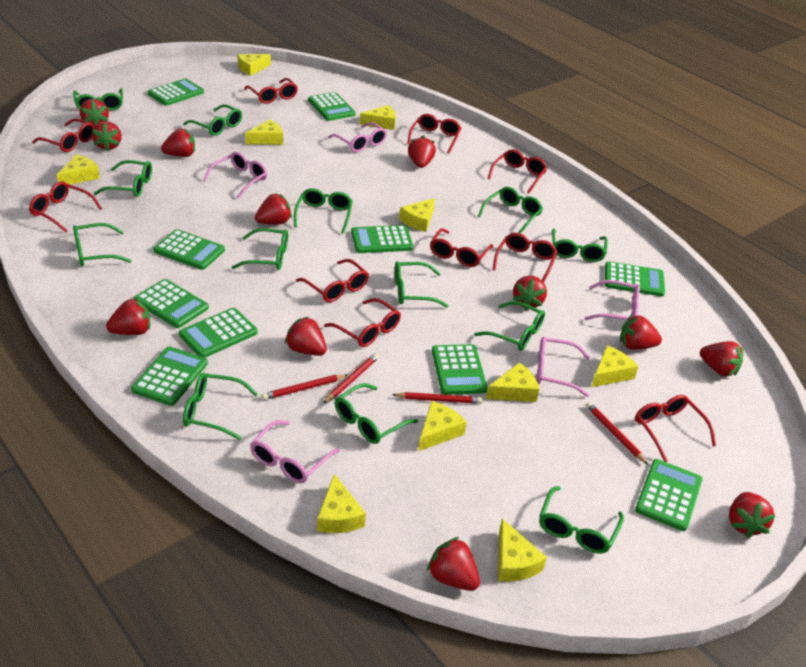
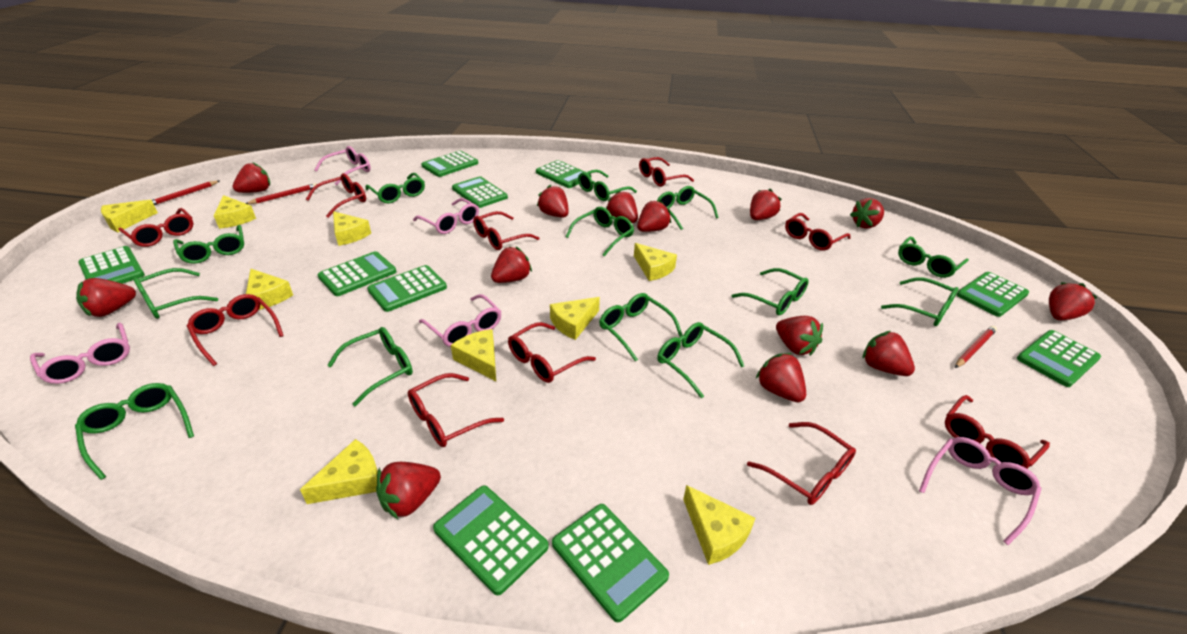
red pencil: [262,374,347,400] [323,353,379,404] [392,392,483,404] [586,402,648,465] = 4 -> [152,181,219,205] [246,183,317,204] [955,326,997,368] = 3
red strawberry: [80,99,109,125] [92,121,122,151] [106,298,150,335] [161,128,195,157] [255,193,292,225] [285,317,327,356] [408,136,436,168] [427,537,480,591] [513,275,547,310] [620,315,662,350] [700,341,743,377] [729,492,776,538] = 12 -> [76,278,136,317] [232,162,270,193] [376,462,441,519] [491,247,532,283] [537,185,569,218] [606,190,638,223] [637,200,671,232] [750,189,781,220] [756,353,806,402] [776,316,823,356] [850,198,884,228] [863,331,915,376] [1049,282,1098,320] = 13
yellow cheese: [57,154,100,185] [237,54,271,76] [245,120,283,145] [317,474,366,533] [360,105,396,130] [399,198,435,232] [418,401,467,451] [486,363,540,402] [498,519,547,582] [591,345,639,387] = 10 -> [101,200,158,232] [213,195,256,229] [246,269,293,310] [300,439,378,504] [333,211,371,246] [451,329,496,381] [550,297,600,340] [634,243,677,281] [683,485,755,565] = 9

